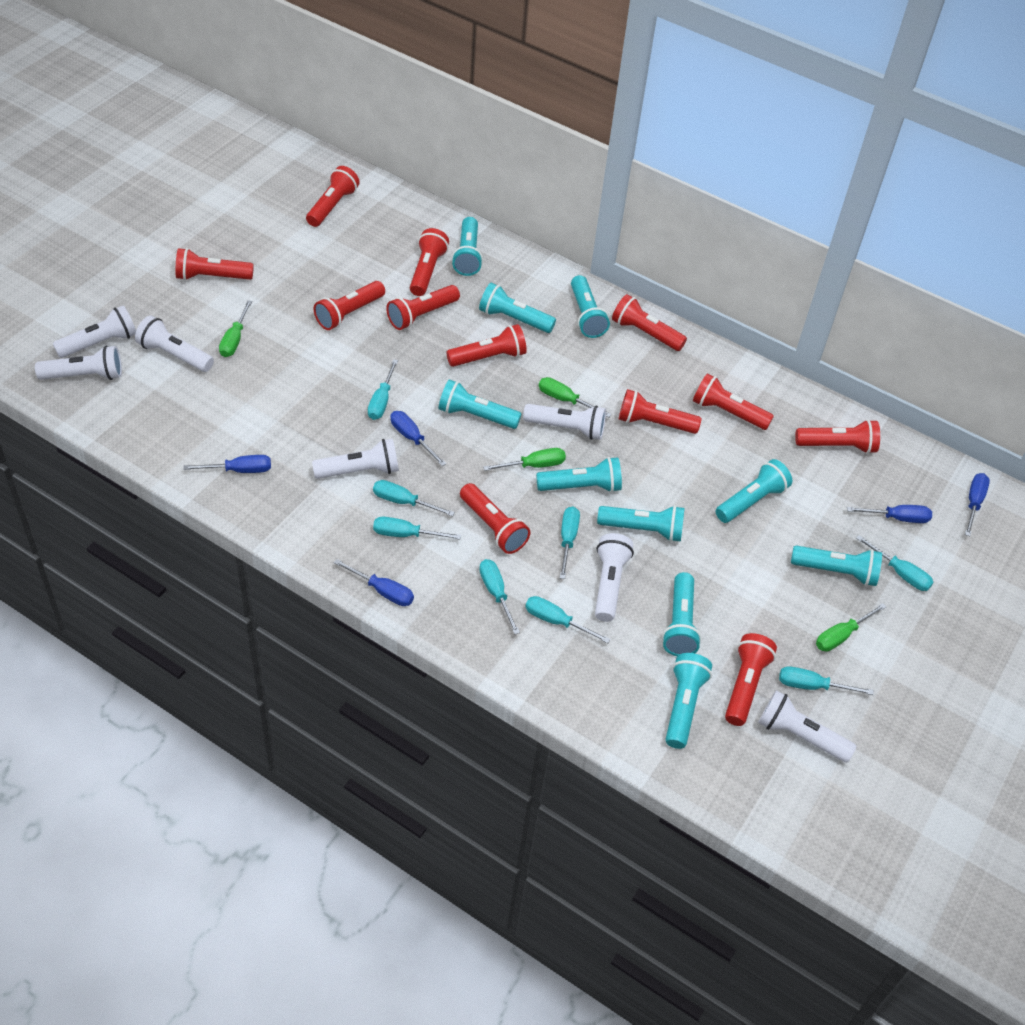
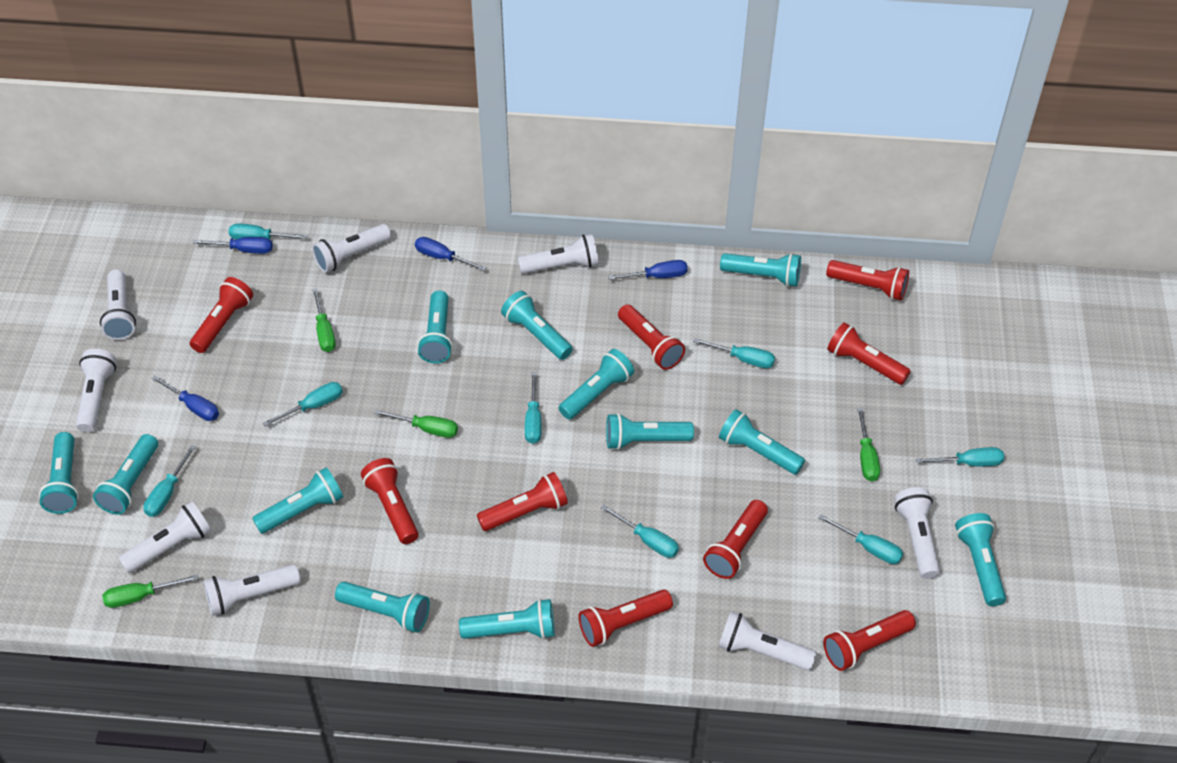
blue screwdriver: [183,455,271,473] [334,559,414,606] [391,411,446,466] [847,505,932,523] [965,473,990,536] = 5 -> [151,375,219,421] [193,237,273,254] [415,237,487,271] [608,260,688,280] = 4
red flashlight: [175,248,254,280] [306,166,360,227] [314,281,385,330] [386,285,460,330] [410,228,449,296] [446,324,527,367] [460,483,531,554] [612,294,687,351] [619,389,702,434] [693,374,774,430] [725,633,777,726] [795,419,880,454] = 12 -> [190,277,253,353] [361,458,419,544] [477,472,568,531] [579,590,673,647] [618,304,685,370] [703,500,768,579] [823,610,916,671] [826,260,909,301] [827,322,911,385] = 9
turquoise flashlight: [438,380,521,429] [452,217,483,276] [479,283,556,333] [536,457,622,493] [571,275,610,338] [597,505,685,542] [662,572,701,656] [665,653,712,749] [716,459,792,523] [791,546,882,586] = 10 -> [39,432,79,514] [93,434,158,515] [252,467,343,534] [335,582,430,633] [417,290,453,363] [459,599,555,639] [501,291,573,360] [559,349,634,419] [606,413,694,450] [719,409,805,475] [720,253,801,287] [955,513,1006,606] = 12
white flashlight: [35,346,122,380] [53,306,136,358] [135,316,214,372] [312,439,399,479] [523,404,606,440] [595,533,634,622] [758,690,857,762] = 7 -> [76,349,116,433] [100,269,136,340] [119,501,212,573] [203,564,300,616] [312,224,391,273] [518,234,599,274] [719,611,816,671] [894,487,940,579] = 8

